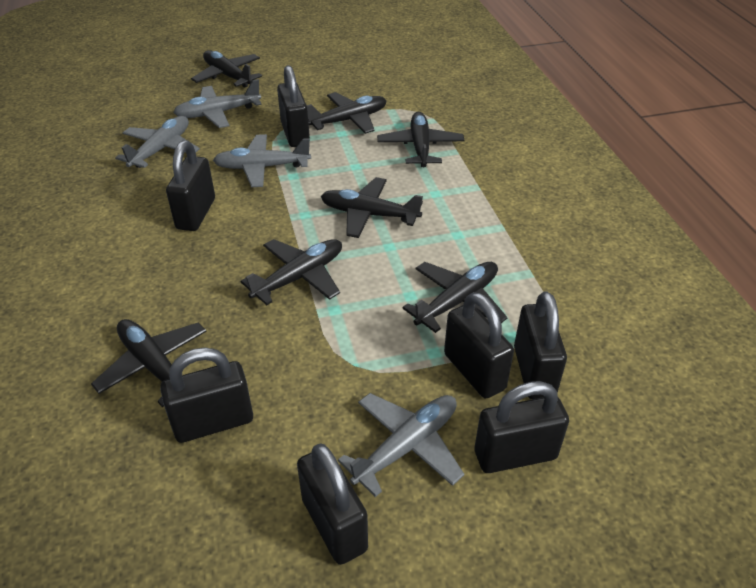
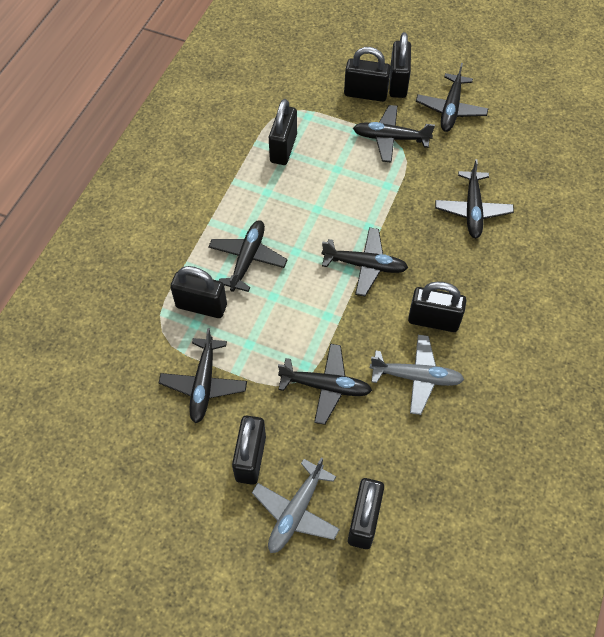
grey plane: [115,116,200,168] [173,79,262,128] [213,134,311,187] [338,393,464,497] = 4 -> [252,457,340,553] [370,335,464,415] = 2

